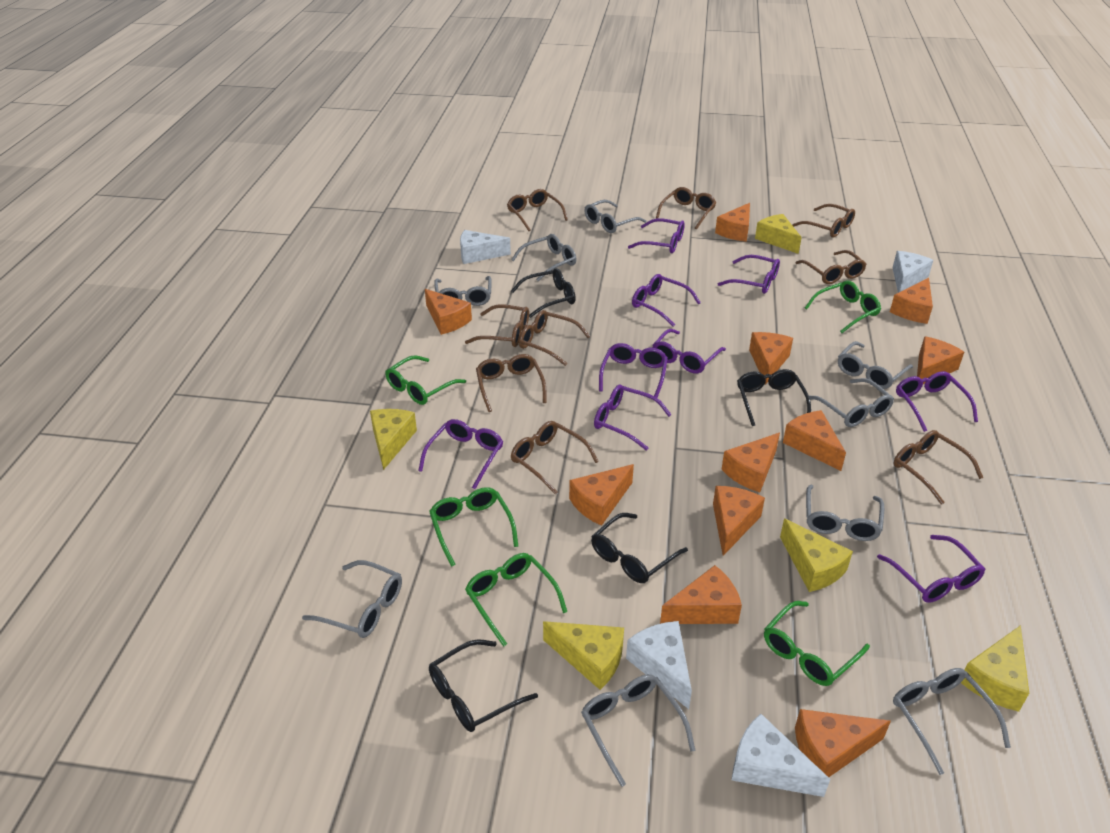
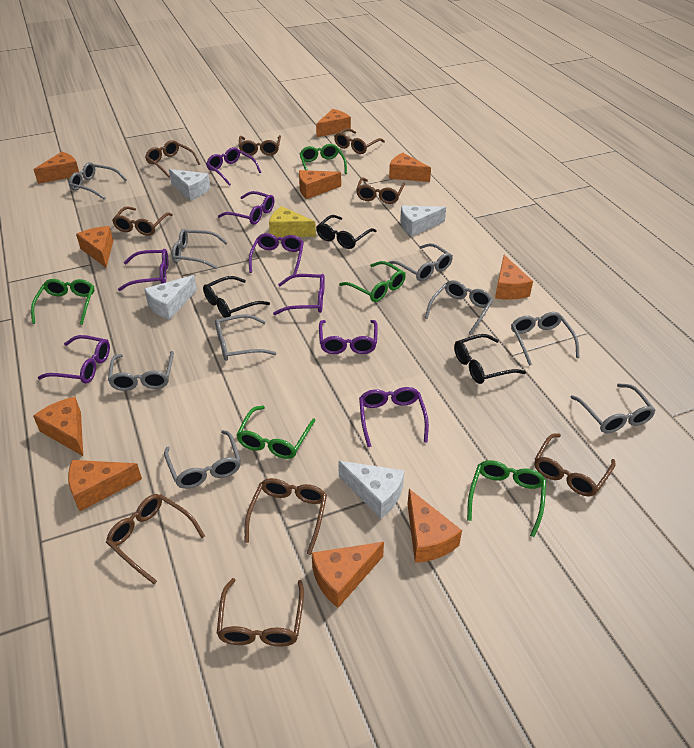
black glasses: [429,639,538,732] [511,268,576,318] [591,513,688,583] [737,369,811,426] = 4 -> [203,276,270,318] [316,215,376,249] [454,334,526,384] = 3
orange cheese: [425,289,472,335] [569,464,634,526] [660,565,742,624] [713,486,765,556] [715,203,750,242] [721,433,780,492] [749,332,793,385] [783,410,846,471] [795,709,891,777] [890,278,933,324] [917,336,964,384] = 11 -> [33,152,79,184] [33,397,83,456] [68,460,142,511] [76,226,113,267] [299,170,341,199] [312,542,384,608] [316,109,351,137] [389,153,431,182] [408,489,462,563] [495,255,533,300] = 10
purple glasses: [418,419,503,489] [594,385,672,451] [599,343,668,398] [628,218,685,253] [632,274,701,327] [652,329,726,374] [718,255,780,294] [877,535,985,603] [896,371,978,432] = 9 -> [38,335,110,384] [118,249,169,291] [206,147,261,186] [218,191,275,225] [249,233,304,275] [273,274,325,315] [319,320,378,354] [359,387,429,447] = 8
yellow cheese: [370,409,417,470] [543,621,624,690] [755,214,802,254] [780,519,853,592] [961,625,1029,712] = 5 -> [269,206,316,237] = 1

